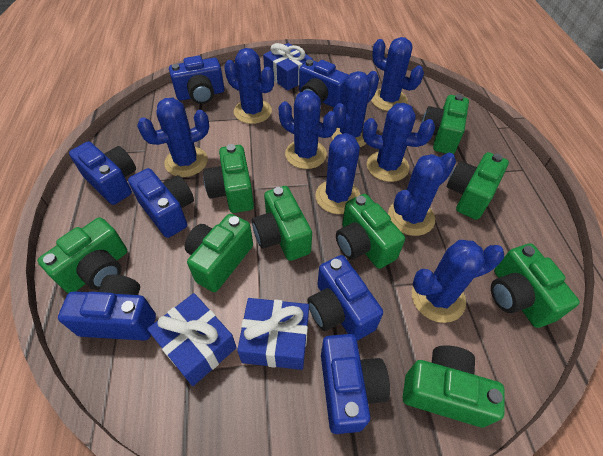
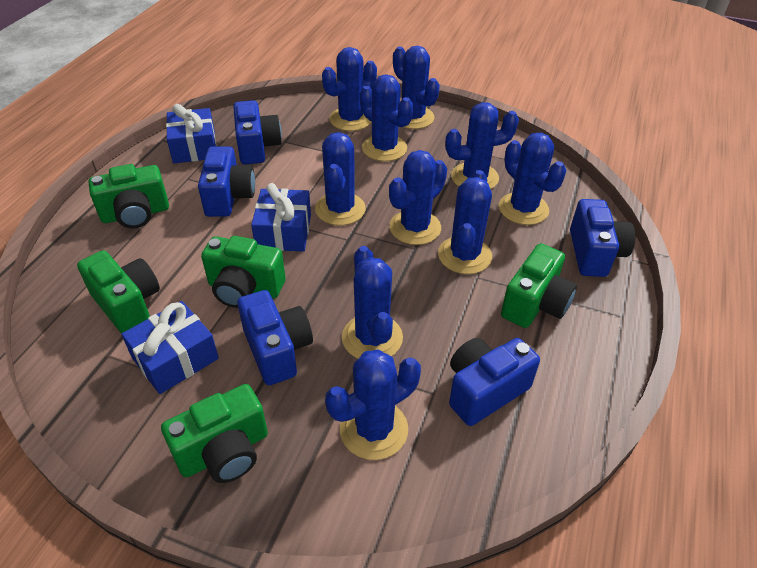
blue cactus: [137,98,209,177] [224,48,274,124] [279,90,338,169] [315,133,360,214] [331,71,379,147] [362,103,435,182] [371,37,424,111] [388,153,456,236] [412,240,504,323] = 9 -> [315,132,366,226] [322,47,377,131] [325,349,421,460] [342,246,403,359] [360,74,413,161] [389,150,447,245] [393,46,440,129] [438,170,492,274] [445,102,519,189] [499,133,566,225] = 10
blue camera: [58,274,156,341] [69,141,136,205] [128,168,194,238] [169,56,224,104] [299,60,349,107] [307,255,383,341] [321,334,390,434] = 7 -> [198,147,255,217] [233,100,282,165] [238,290,313,385] [449,338,540,426] [570,199,635,277] = 5
green camera: [37,217,127,293] [185,214,253,292] [203,144,254,213] [252,186,312,261] [336,194,405,269] [403,345,505,427] [422,94,469,154] [447,152,509,220] [491,243,580,328] = 9 -> [77,250,160,333] [89,164,169,228] [161,384,268,483] [201,236,286,308] [501,243,577,328] = 5

